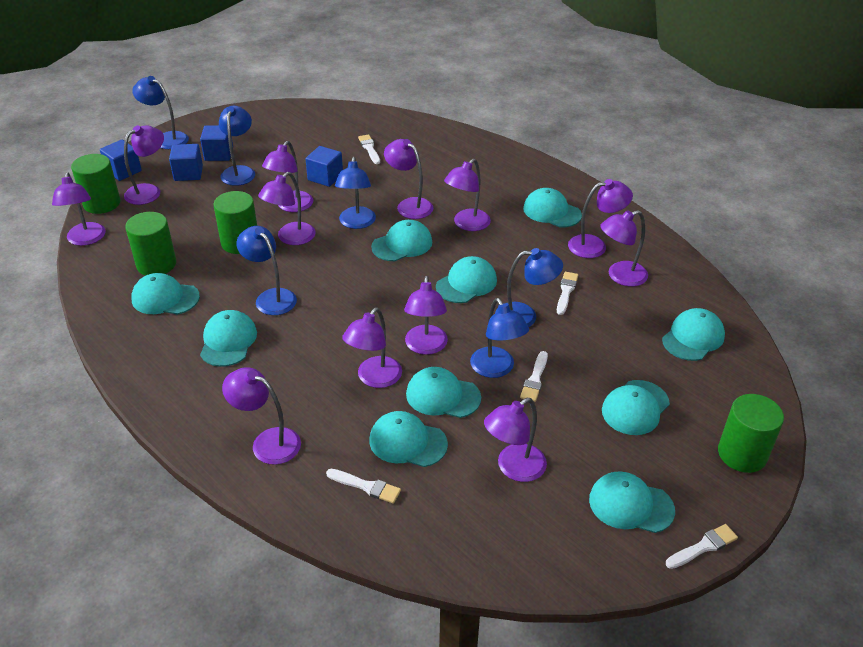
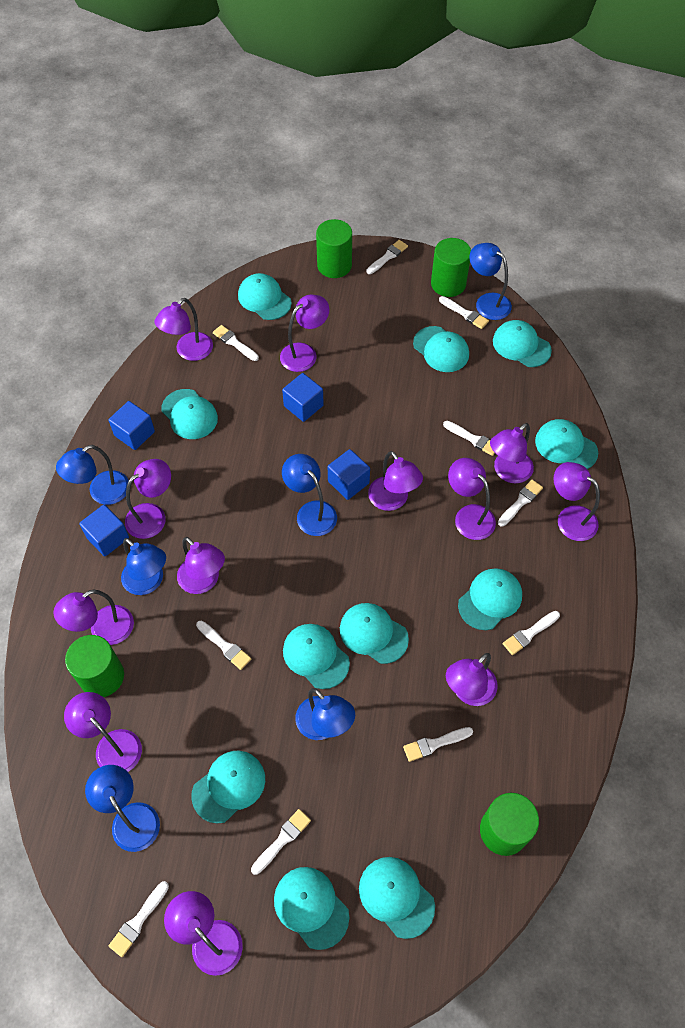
turquoise cap: [131,273,200,315] [200,310,257,367] [369,411,448,467] [371,220,432,261] [406,367,481,418] [436,256,497,303] [523,188,582,228] [589,472,675,533] [602,380,670,435] [662,308,725,361] = 10 -> [161,389,218,439] [192,750,265,824] [238,273,292,320] [274,867,349,950] [283,624,350,689] [340,603,409,664] [359,857,435,939] [413,326,469,372] [458,568,522,630] [493,320,552,367] [535,419,598,469] = 11
white brush: [326,469,401,504] [358,134,380,164] [520,351,548,402] [557,272,578,315] [666,524,738,569] = 5 -> [109,881,169,957] [196,621,251,670] [213,325,259,361] [251,809,311,875] [366,240,408,274] [403,727,473,762] [439,296,489,329] [443,421,495,456] [498,480,543,527] [503,611,560,655] = 10

